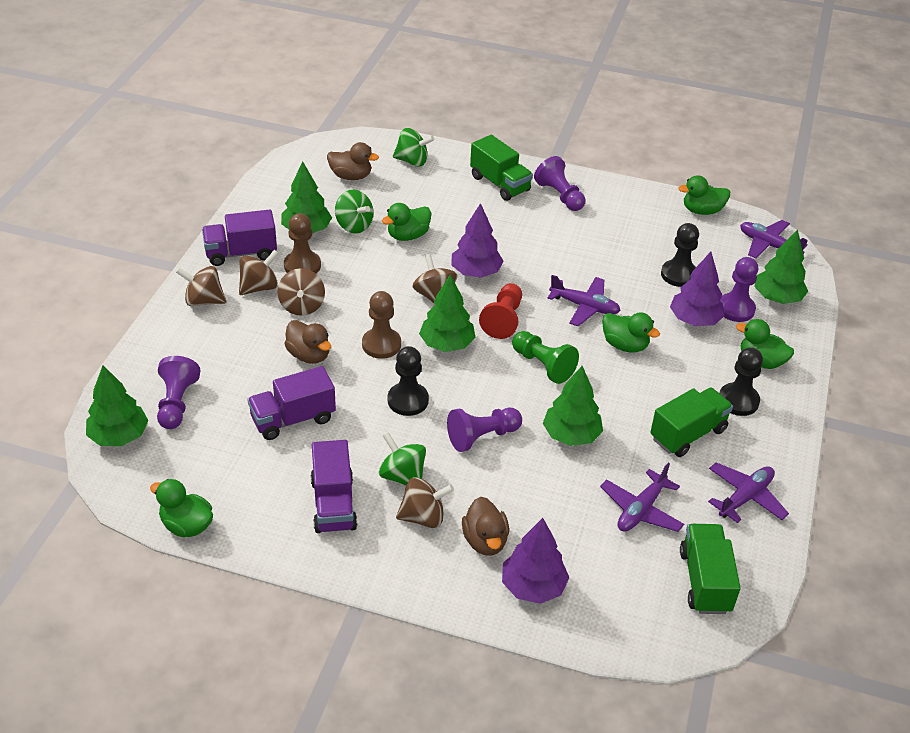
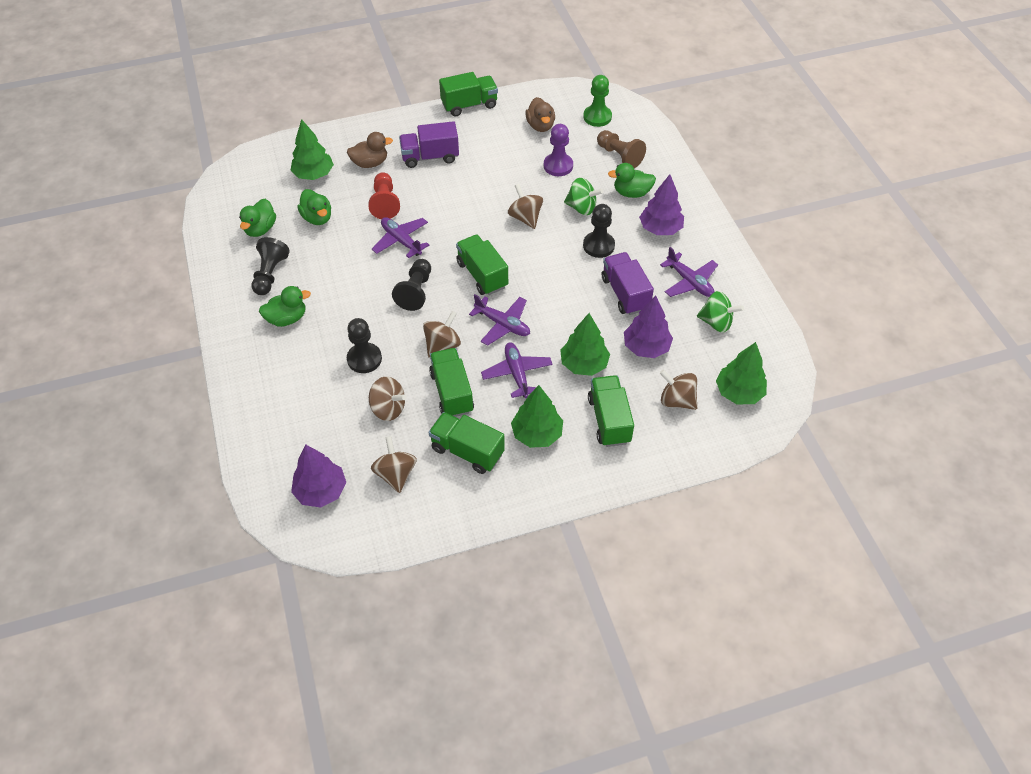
black pawn: [388,346,429,416] [661,223,699,287] [719,347,763,416] = 3 -> [252,237,290,295] [347,318,382,373] [392,259,431,311] [583,204,615,258] = 4
brown duck: [284,320,331,364] [327,142,379,180] [462,497,509,556] = 3 -> [347,132,393,168] [525,97,555,132] = 2
brown pawn: [284,213,321,274] [362,291,401,359] = 2 -> [597,130,646,168] = 1
green duck: [150,479,213,537] [382,203,431,241] [602,312,660,353] [678,175,730,215] [736,319,794,369] = 5 -> [239,199,276,237] [259,286,311,327] [297,189,331,225] [608,163,656,198] = 4
green spinning top: [335,190,374,233] [379,432,426,486] [393,128,434,167] = 3 -> [564,178,603,215] [697,291,744,332] = 2
green tree: [86,365,149,446] [281,161,332,233] [419,275,476,352] [543,366,603,446] [755,229,808,304] = 5 -> [290,119,334,180] [511,385,563,448] [560,313,610,376] [716,342,767,404] = 4
green truck: [470,135,533,201] [650,388,733,457] [680,524,741,614] = 3 -> [429,348,474,417] [429,412,505,474] [439,72,498,116] [456,234,508,295] [588,375,634,447] = 5
purple pawn: [157,356,201,429] [447,407,522,452] [534,156,585,211] [720,257,758,322] = 4 -> [544,124,573,176] = 1
purple truck: [202,210,277,266] [247,366,336,440] [310,440,357,533] = 3 -> [399,121,459,168] [602,252,654,315] = 2

